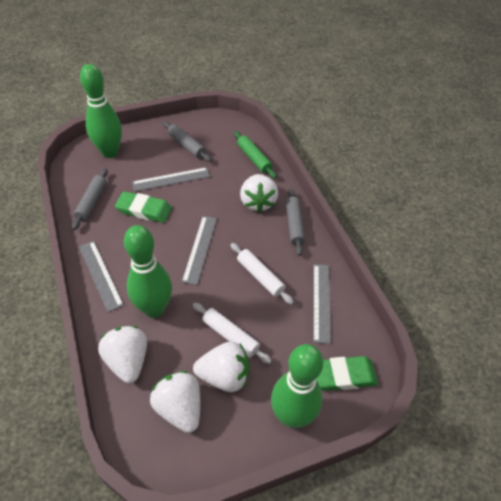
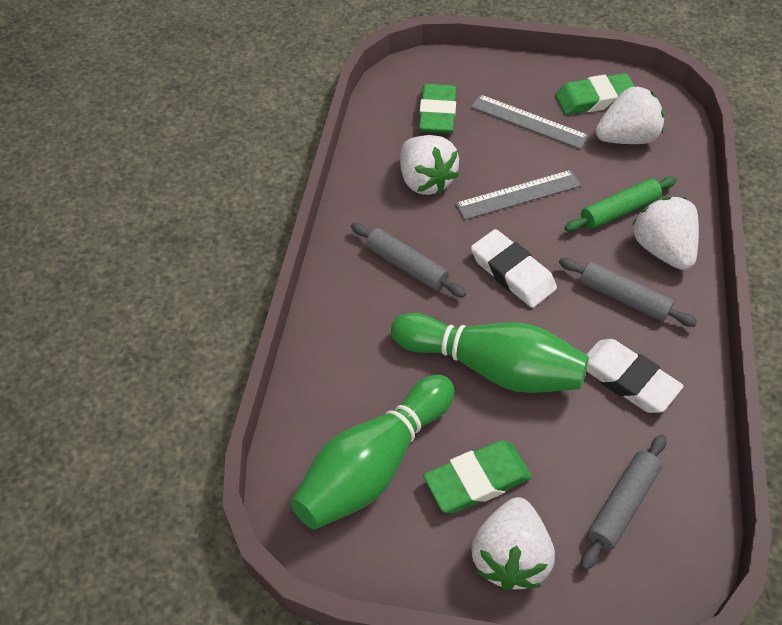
green bowling pin: [80,64,122,158] [124,225,172,318] [271,344,323,428] = 3 -> [291,375,455,529] [391,313,589,393] = 2
green eraser: [115,191,172,223] [316,356,378,391] = 2 -> [419,84,456,133] [423,440,532,513] [555,73,635,115] = 3
grey ruler: [79,241,124,312] [132,167,210,192] [182,216,217,285] [313,264,331,344] = 4 -> [455,170,581,220] [471,94,589,149] = 2
white eraser: none = 0 -> [471,229,557,308] [586,339,684,413] = 2
white rolling pin: [193,302,272,364] [230,243,294,305] = 2 -> none = 0

